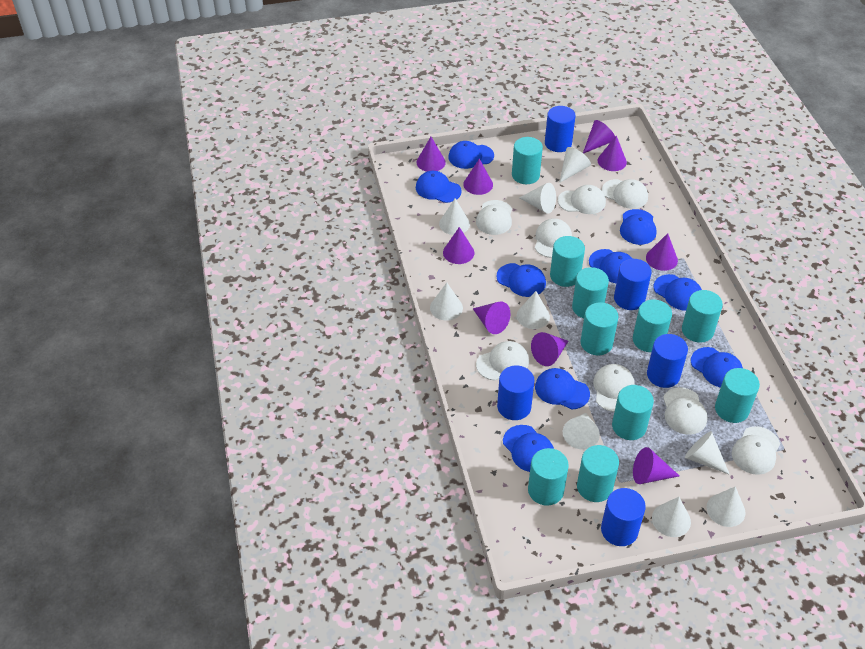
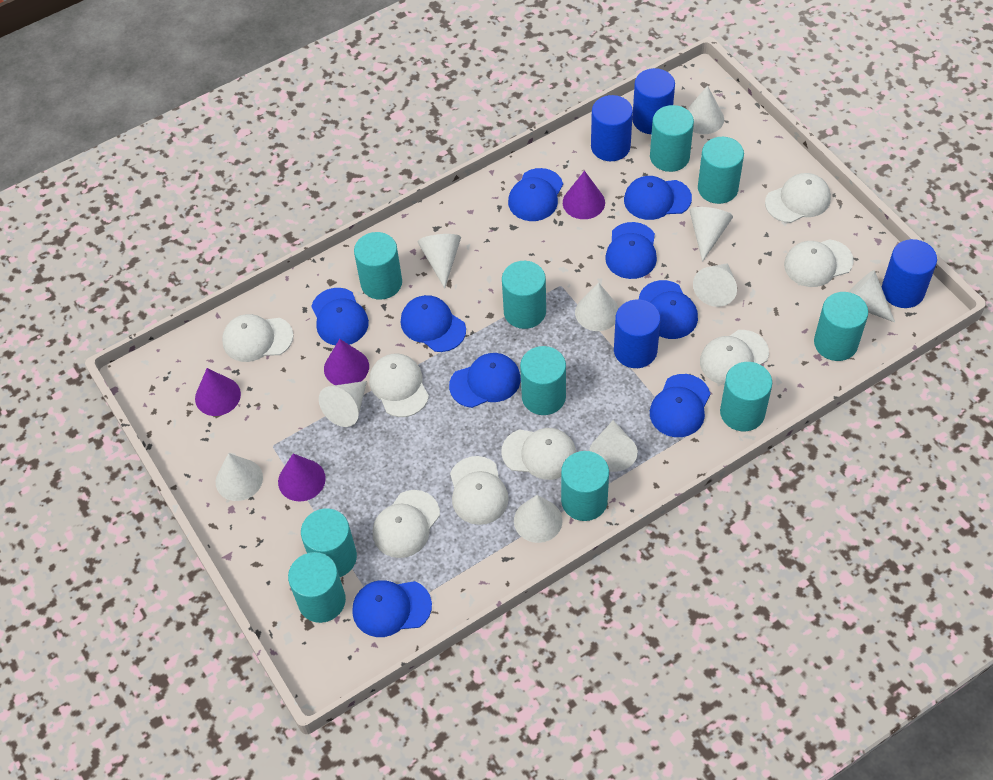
blue cylinder: [497,365,534,420] [545,106,576,152] [601,488,646,546] [614,259,652,310] [647,334,688,388] = 5 -> [591,95,633,161] [614,299,661,368] [632,68,675,134] [882,239,937,308] = 4
purple cone: [416,137,446,172] [443,227,474,264] [463,159,493,195] [473,301,510,334] [531,332,568,366] [583,120,615,154] [597,135,627,171] [633,447,679,484] [646,233,678,271] = 9 -> [195,368,241,416] [278,454,326,501] [324,339,369,385] [563,171,605,219] = 4
white cone: [430,283,463,321] [439,198,470,235] [517,291,550,329] [519,183,556,214] [559,147,591,183] [563,413,600,449] [652,497,691,537] [685,431,730,475] [706,486,746,527] = 9 -> [216,453,263,501] [319,381,367,427] [418,234,461,288] [514,495,563,543] [575,282,619,331] [589,420,638,472] [687,86,724,134] [690,207,733,262] [693,263,737,307] [849,270,895,322] = 10

